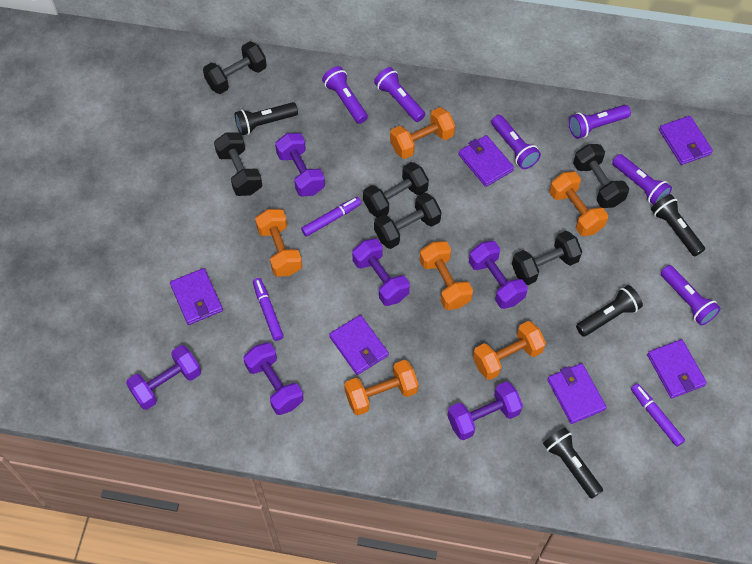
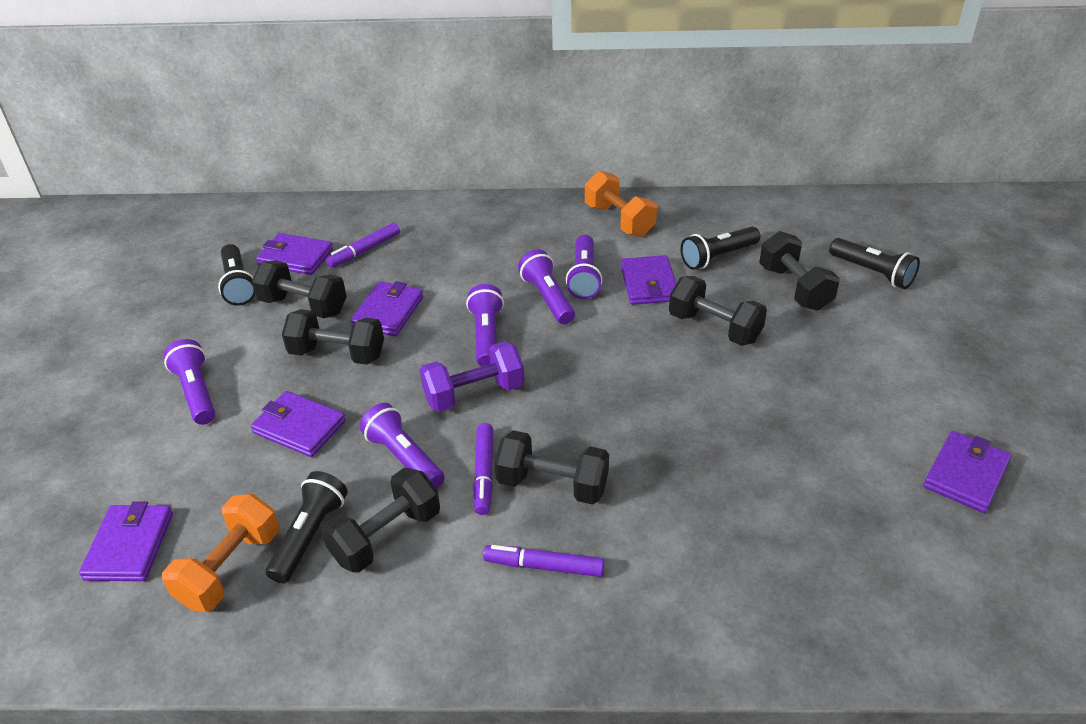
orange dumbbell: [255,209,302,276] [344,360,419,415] [390,107,455,159] [420,241,473,310] [473,321,546,380] [549,171,608,236] = 6 -> [162,494,280,611] [585,171,657,237] = 2
purple dumbbell: [126,345,201,410] [243,342,304,415] [275,133,325,196] [352,238,410,306] [447,381,523,440] [469,241,528,309] = 6 -> [420,341,524,412] = 1
purple flashlight: [322,66,368,124] [374,67,425,122] [491,115,541,169] [569,105,631,139] [612,154,672,205] [661,265,721,326] = 6 -> [164,339,215,425] [360,403,445,489] [466,284,504,367] [518,250,575,324] [566,235,602,299] = 5

